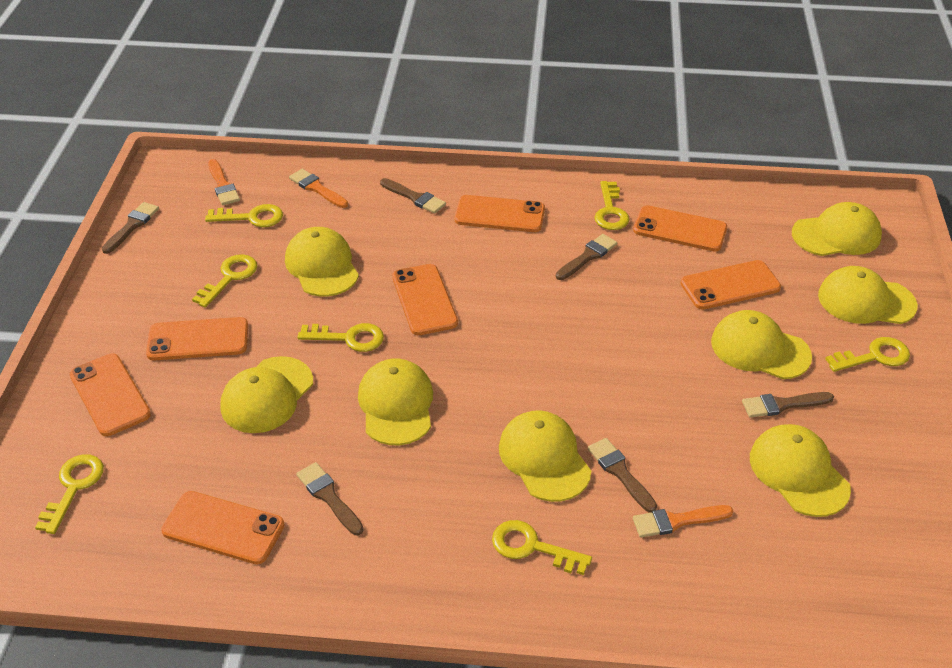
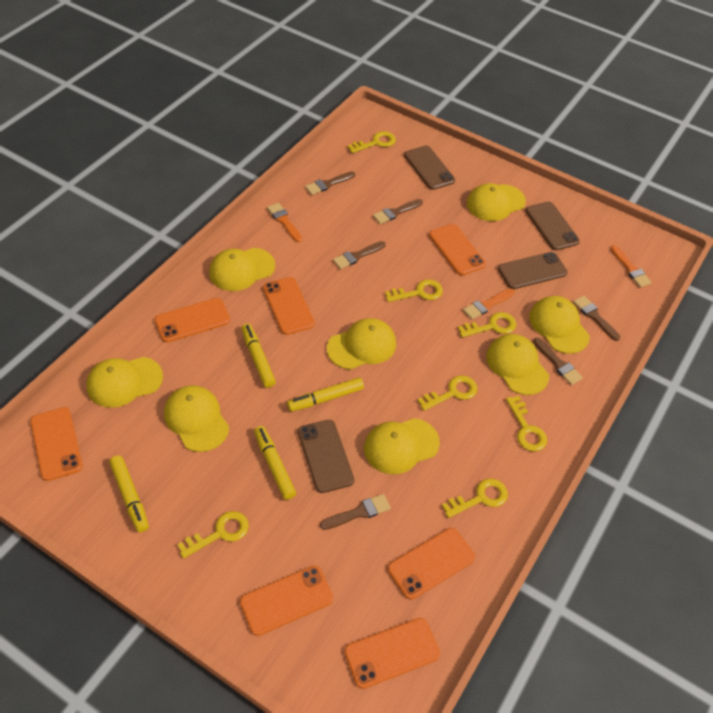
brown phone: none = 0 -> [298,420,354,493] [404,146,455,190] [498,252,568,289] [526,202,580,250] = 4
yellow marker: none = 0 -> [109,456,149,532] [241,324,276,388] [254,426,296,500] [287,377,364,412] = 4

